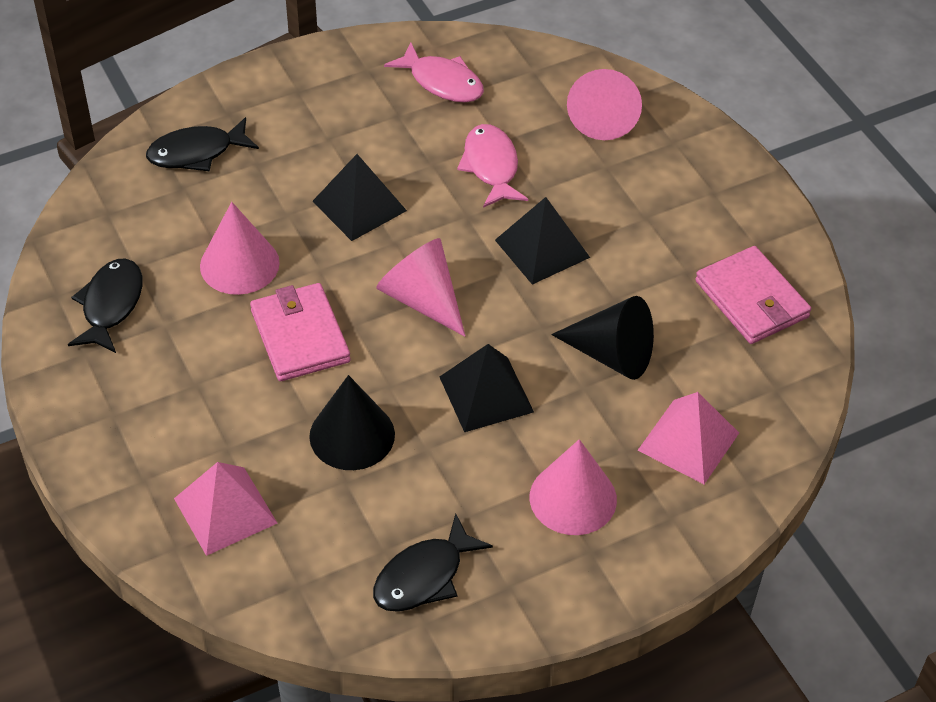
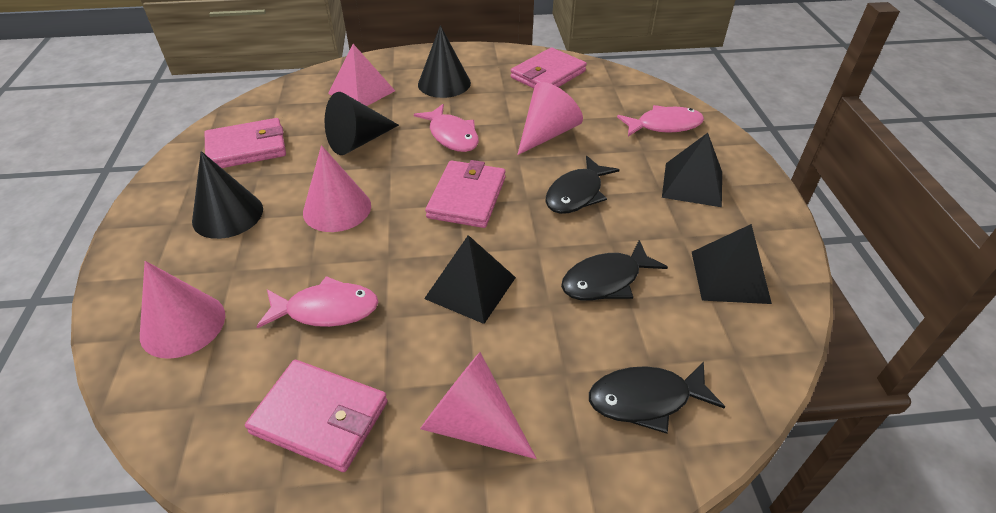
black cone: [309,375,395,470] [551,296,654,380] = 2 -> [192,151,263,239] [325,92,399,155] [418,25,471,98] = 3
pink fish: [384,43,484,102] [457,124,528,208] = 2 -> [256,276,379,328] [414,104,479,152] [617,105,704,136] = 3
pink pyramid: [174,462,277,556] [637,392,739,484] = 2 -> [328,44,395,106] = 1
pink wallet: [250,283,350,381] [695,246,811,344] = 2 -> [205,118,286,168] [245,360,388,472] [425,160,506,228] [511,47,587,89] = 4

